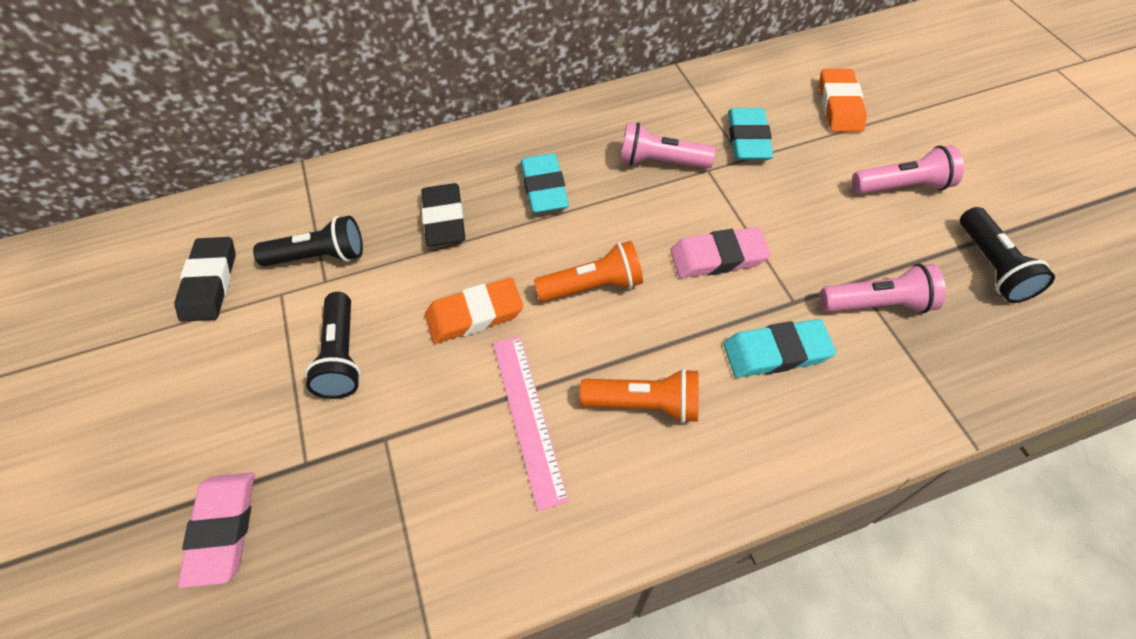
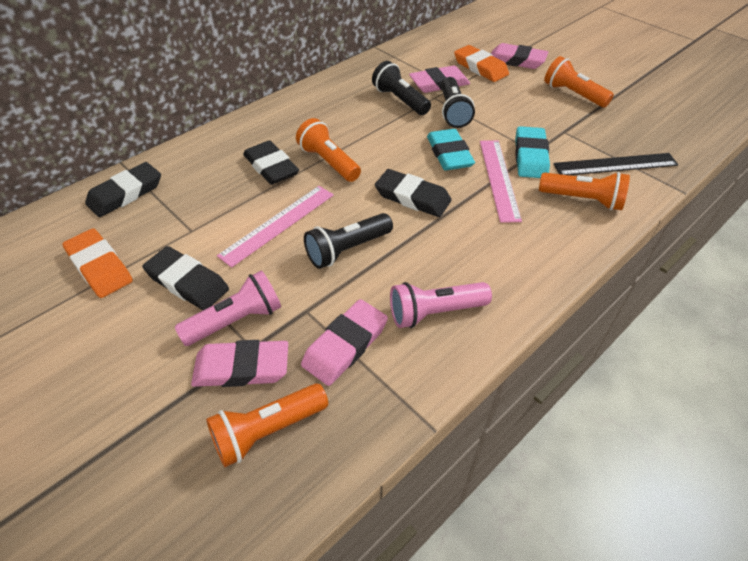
black eraser: [174,237,235,322] [422,183,465,246] = 2 -> [85,162,161,217] [142,246,229,310] [243,140,299,185] [375,169,452,217] = 4
black ruler: none = 0 -> [553,153,678,175] = 1
orange flashlight: [534,241,643,302] [580,368,699,423] = 2 -> [206,383,328,467] [296,118,361,182] [539,172,630,210] [544,56,614,108] = 4
pink eraser: [178,472,255,588] [670,227,771,278] = 2 -> [191,340,288,387] [301,299,388,386] [409,65,470,93] [491,43,548,69] = 4
pink flashlight: [620,122,716,169] [820,264,946,313] [852,145,964,194] = 3 -> [175,270,281,346] [390,282,492,328] = 2
pink ruler: [493,336,569,511] = 1 -> [217,186,334,268] [480,140,522,223] = 2
turquoise eraser: [521,153,569,213] [723,319,836,378] [728,108,773,160] = 3 -> [427,129,475,170] [515,126,550,178] = 2

